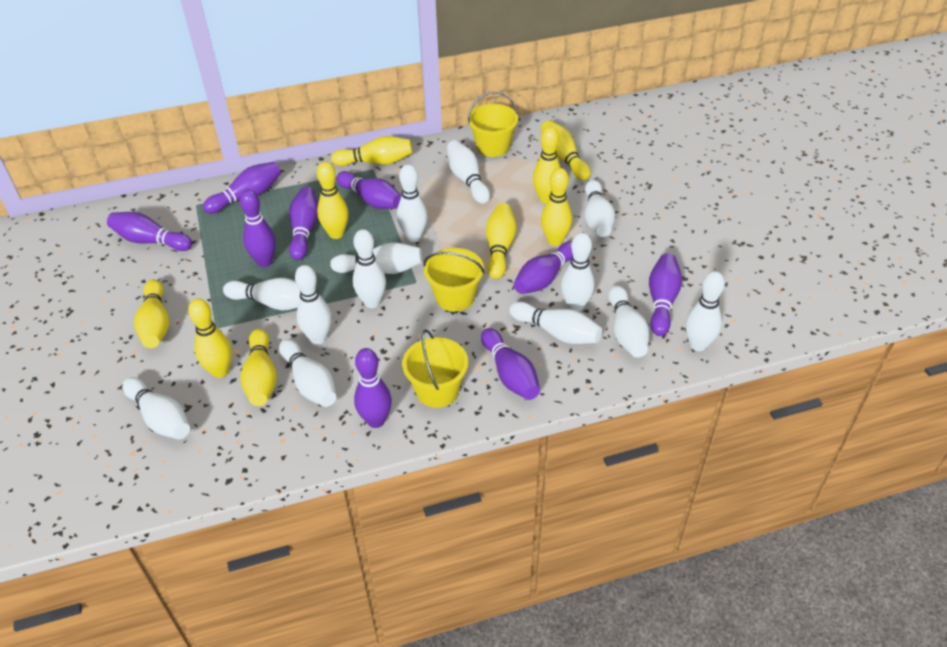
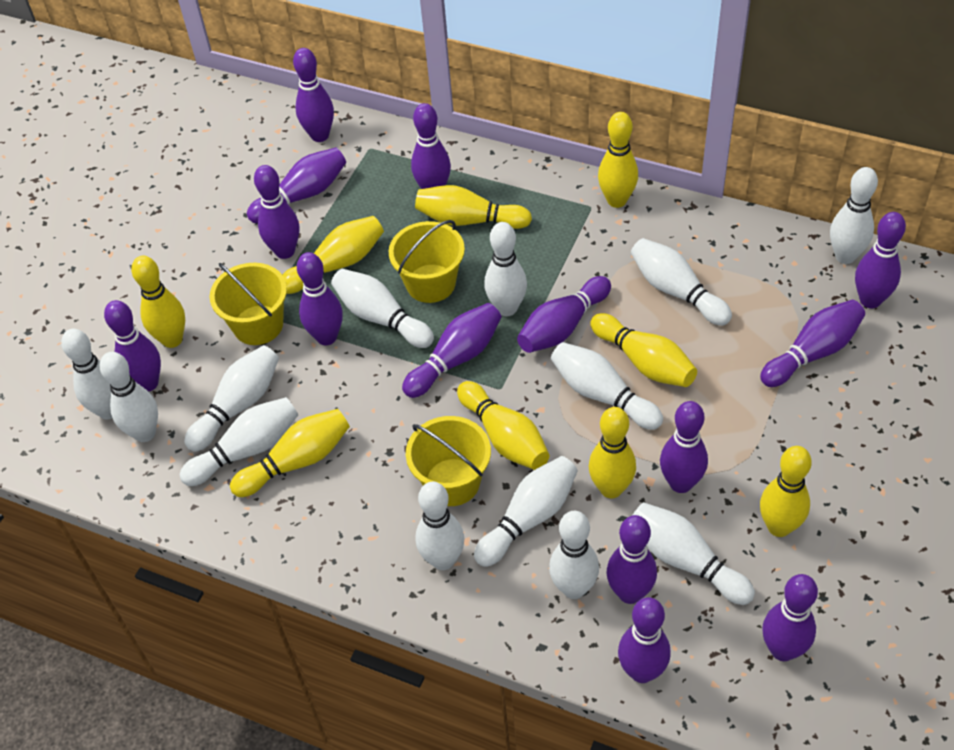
purple bowling pin: [107,212,192,251] [203,162,281,214] [240,189,276,267] [289,187,318,260] [336,171,401,209] [354,348,392,428] [481,328,540,400] [514,241,573,294] [649,253,682,336] = 9 -> [104,300,161,392] [247,147,346,223] [254,165,299,259] [293,48,334,142] [297,252,343,345] [402,303,502,398] [411,103,451,189] [517,276,611,353] [606,515,657,604] [618,597,671,683] [660,401,708,493] [760,300,865,387] [763,574,818,661] [855,212,906,308] = 14

